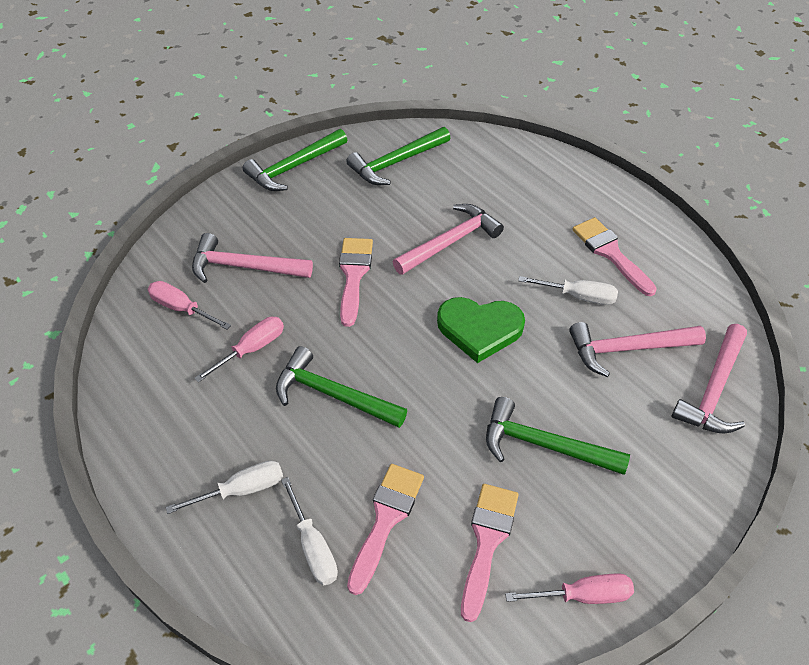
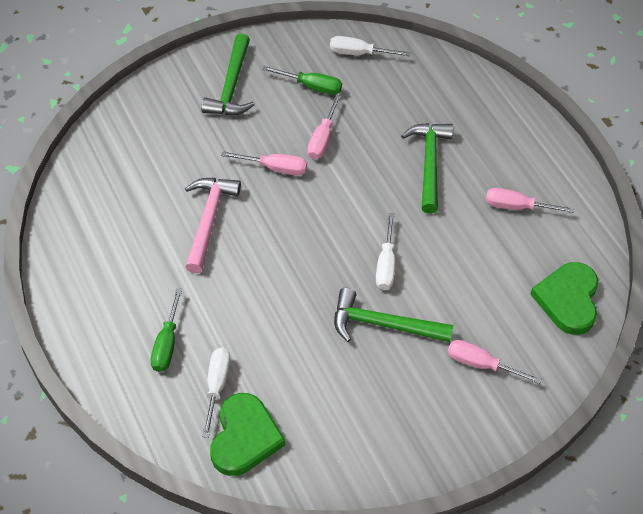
green hammer: [243,129,347,191] [276,346,407,428] [346,127,450,185] [486,397,630,475] = 4 -> [201,33,255,115] [334,288,453,342] [401,123,454,214] = 3
green heart: [437,297,525,363] = 1 -> [210,393,285,476] [530,262,599,335] = 2
green screwdriver: none = 0 -> [150,288,182,372] [262,66,342,95] = 2
pink brush: [339,238,373,327] [347,464,424,595] [461,484,519,622] [572,217,657,296] = 4 -> none = 0
pink hammer: [192,233,313,283] [393,204,504,275] [569,322,706,377] [672,324,747,433] = 4 -> [185,178,241,273] = 1
pink screwdriver: [148,281,231,330] [194,317,284,383] [505,573,634,604] = 3 -> [221,151,307,175] [307,94,341,159] [447,340,541,384] [486,188,574,213] = 4

